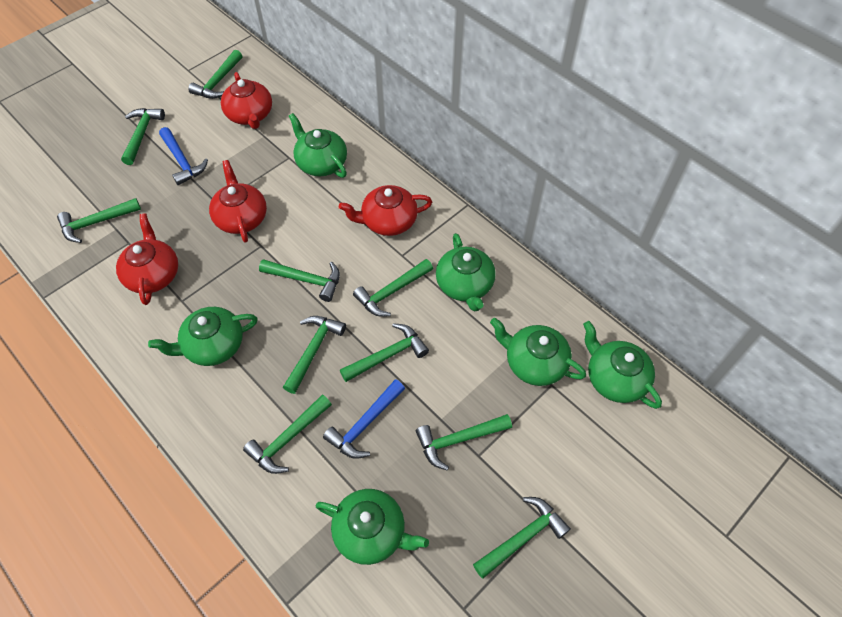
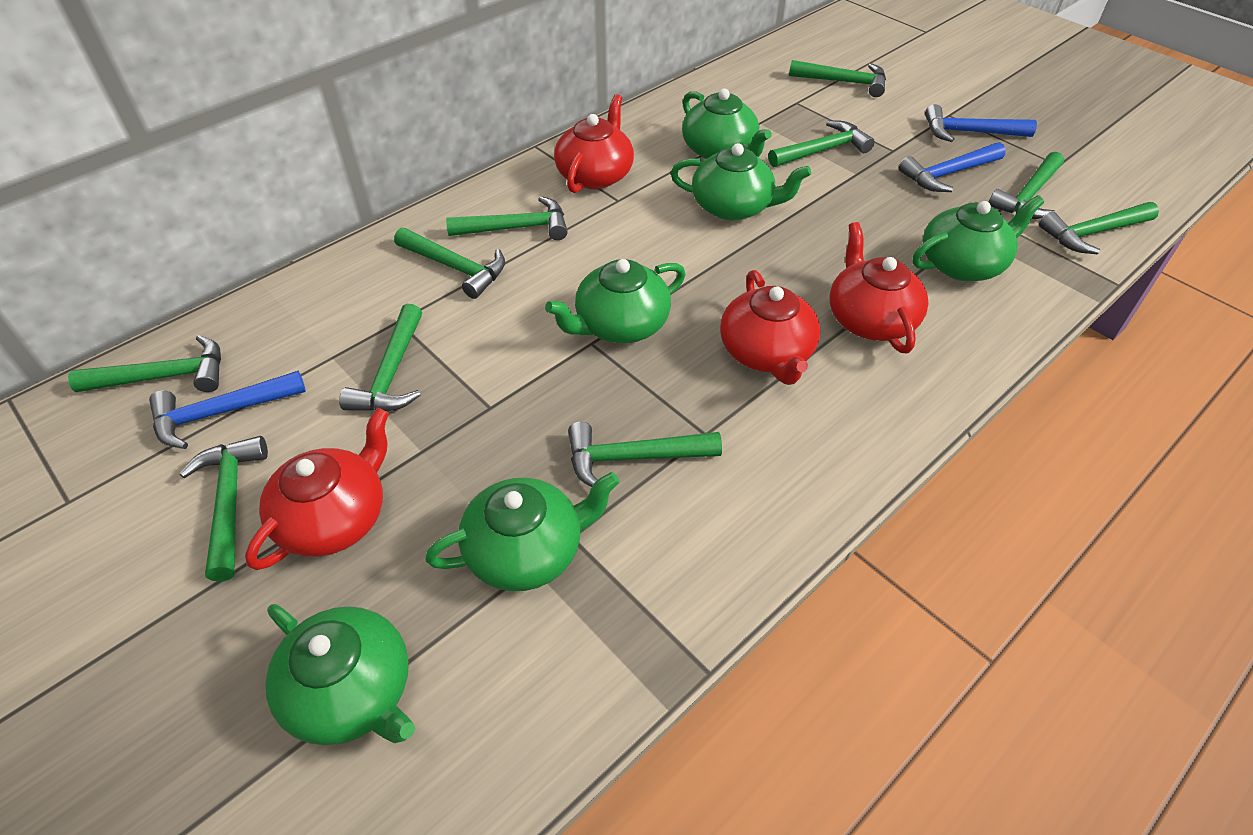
blue hammer: [159,127,208,185] [323,379,405,459] = 2 -> [149,371,306,449] [899,142,1006,192] [925,104,1037,142] = 3

